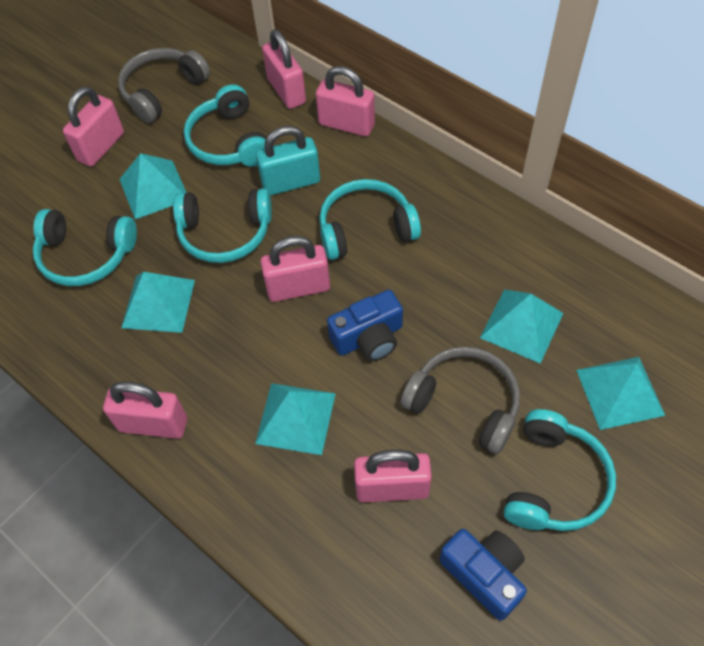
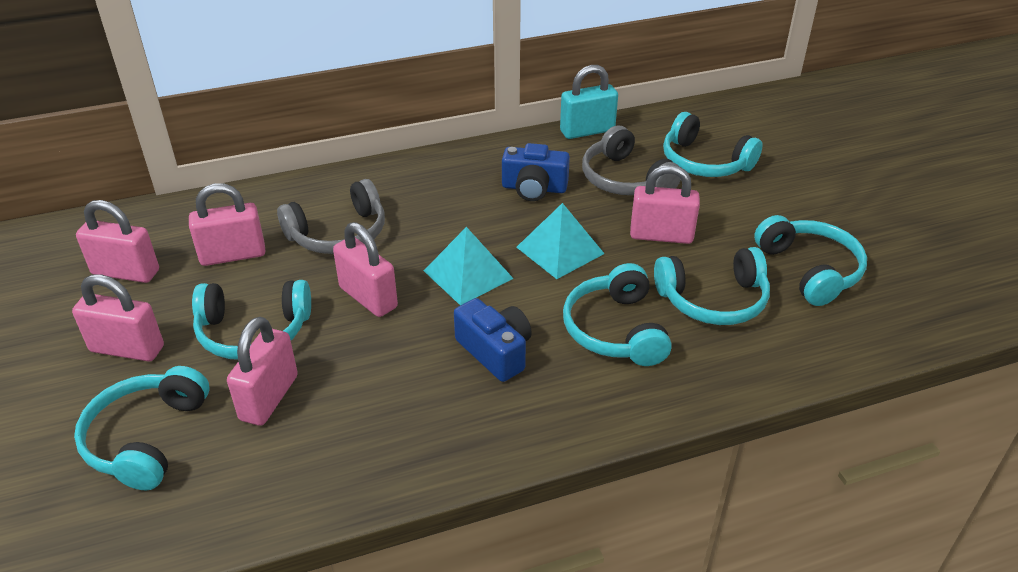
turquoise headphones: [33,209,137,286] [173,188,272,263] [184,84,266,167] [319,179,421,260] [504,409,616,531] = 5 -> [74,366,209,490] [192,280,311,360] [563,263,672,366] [654,247,770,325] [663,112,763,177] [754,215,867,306] = 6
turquoise pyramid: [119,153,187,219] [121,272,195,333] [255,383,336,455] [480,289,564,364] [576,357,665,430] = 5 -> [424,227,514,305] [516,203,605,279] = 2

